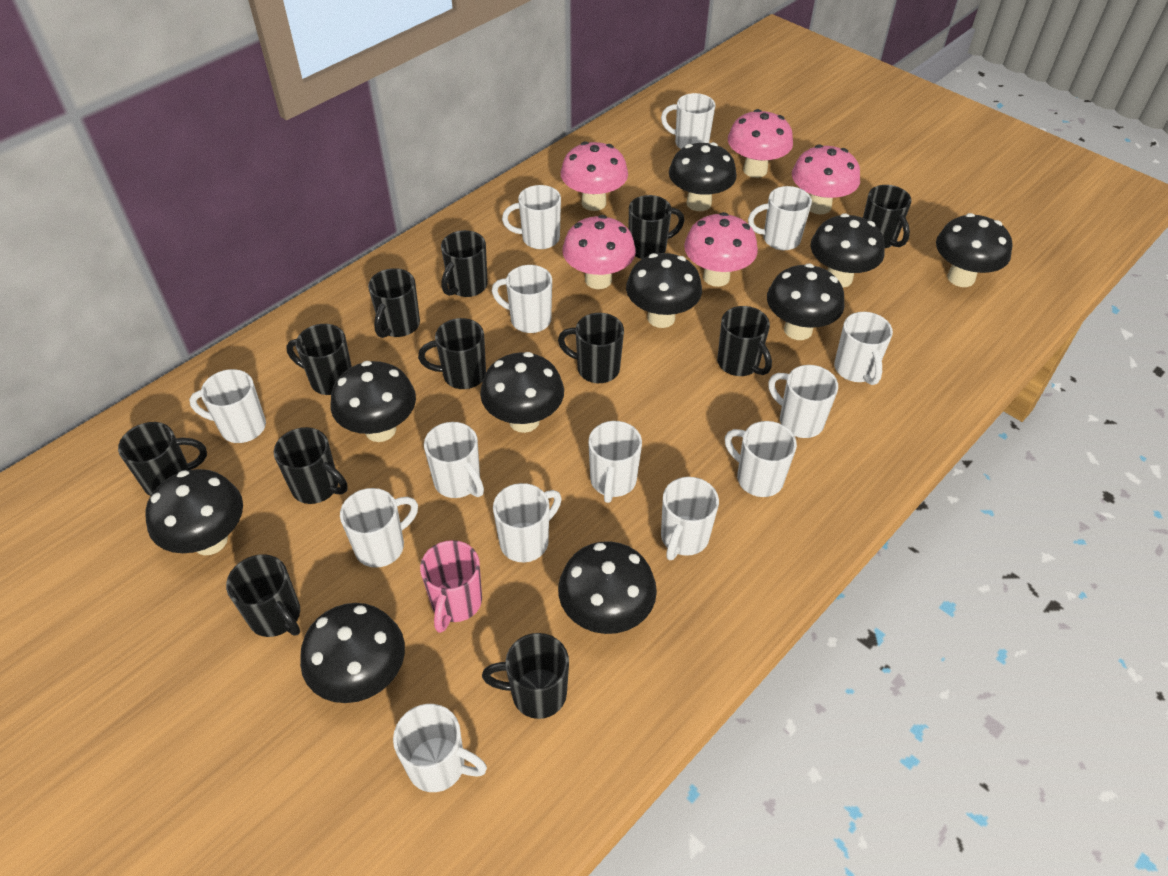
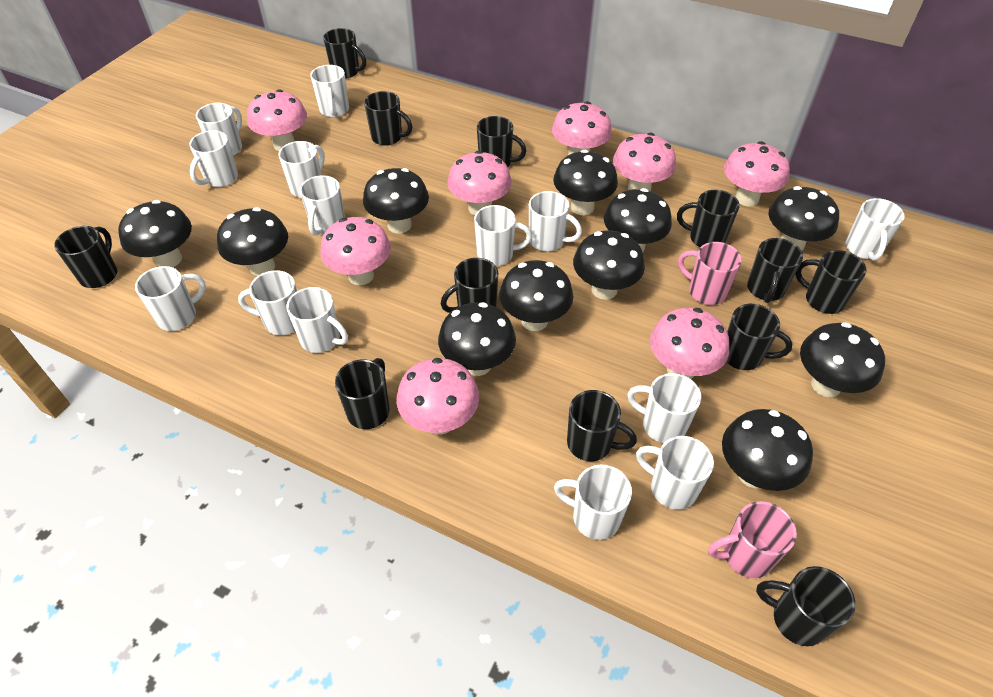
black mushroom: [145,469,243,555] [300,603,405,703] [331,361,416,442] [480,352,564,433] [558,541,657,634] [626,253,702,328] [669,142,737,211] [767,263,844,340] [811,213,885,288] [936,213,1012,287] = 10 -> [118,200,192,267] [217,207,288,276] [363,168,429,233] [438,302,516,376] [499,260,573,331] [553,150,618,215] [573,230,645,300] [604,188,672,252] [722,409,813,491] [768,186,839,251] [800,322,885,397] = 11
pink mug: [420,540,482,633] = 1 -> [678,242,742,305] [708,501,797,578] = 2
pink mushroom: [561,141,628,211] [562,215,636,289] [684,212,758,287] [728,109,793,178] [792,145,860,215] = 5 -> [247,89,307,151] [320,217,391,285] [396,358,479,435] [447,151,512,216] [552,101,612,155] [613,133,676,191] [650,308,729,379] [724,141,790,207] = 8

